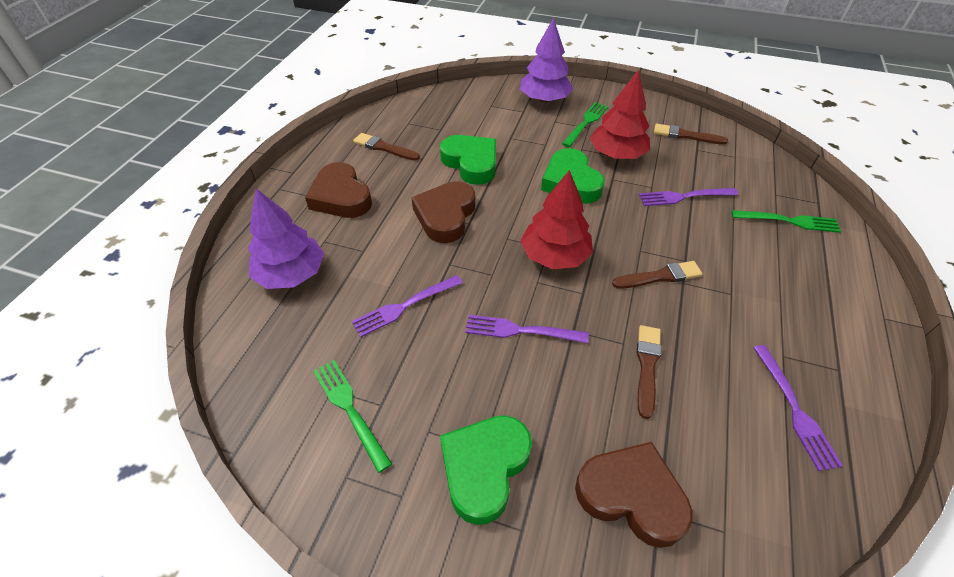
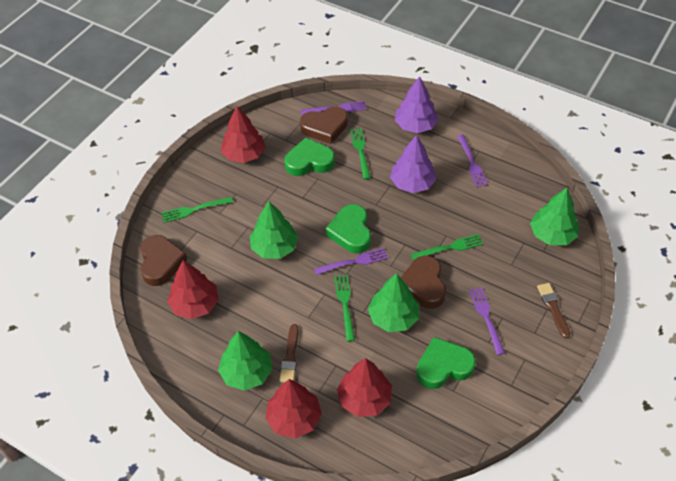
brown brush: [353,133,420,161] [612,261,703,289] [637,325,661,419] [654,124,728,145] = 4 -> [280,324,299,382] [537,283,570,339] = 2
green fork: [313,360,392,473] [562,102,608,147] [732,210,841,233] = 3 -> [161,197,233,223] [334,275,355,342] [350,128,371,179] [410,234,484,260] = 4
green tree: none = 0 -> [218,331,273,391] [250,201,298,259] [368,273,419,332] [530,188,579,245] = 4
red tree: [521,170,593,269] [590,70,650,159] = 2 -> [167,260,219,319] [221,106,265,163] [266,379,322,439] [337,358,392,417] = 4

